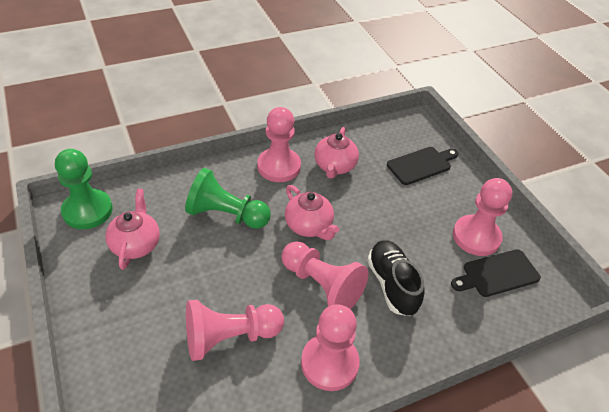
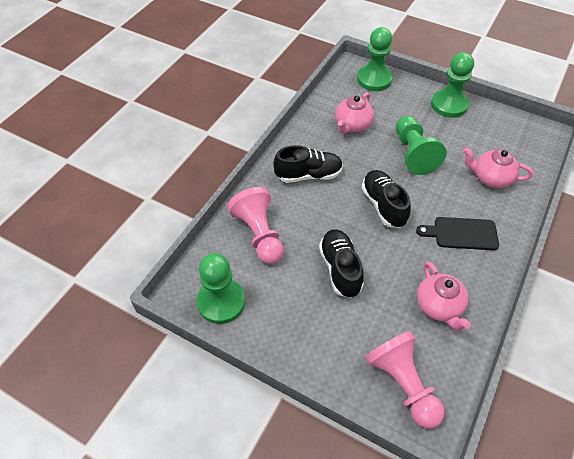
black cutting board: [387,147,458,185] [451,249,541,297] = 2 -> [416,217,499,250] = 1
black shoe: [367,240,425,316] = 1 -> [273,145,343,183] [319,229,364,298] [362,170,411,228] = 3
green pawn: [55,149,113,229] [185,168,271,229] = 2 -> [197,253,245,324] [357,27,393,91] [396,116,447,175] [431,52,474,118] = 4
pink pawn: [186,300,284,361] [257,107,301,182] [281,241,368,309] [301,304,360,391] [453,178,512,256] = 5 -> [228,187,284,264] [365,331,445,429] = 2

